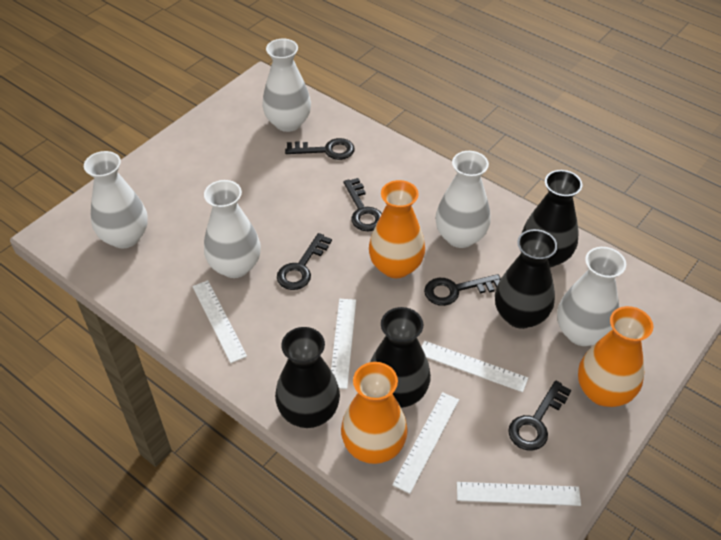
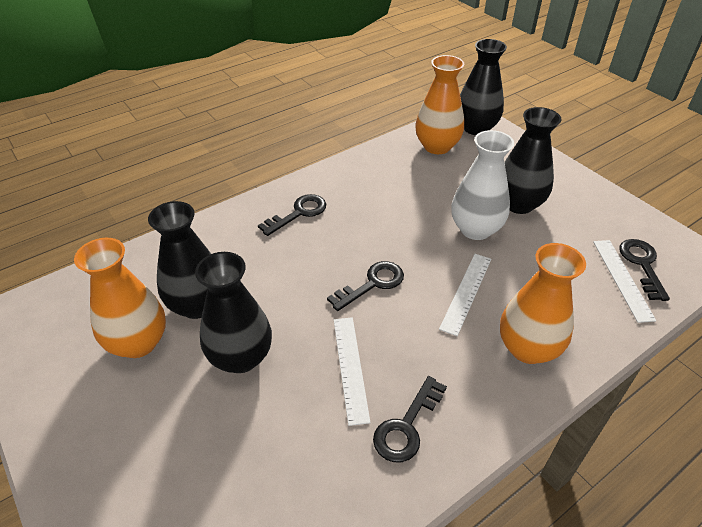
black key: [277,233,332,290] [285,138,355,160] [343,178,382,231] [424,274,501,306] [508,380,571,451] = 5 -> [258,194,326,236] [327,261,404,311] [373,376,447,462] [619,239,670,301] = 4
white ruler: [192,280,247,363] [331,299,356,389] [392,392,459,494] [421,341,528,392] [457,482,581,506] = 5 -> [334,317,371,426] [439,254,491,336] [593,240,656,323] = 3
white vase: [84,151,148,248] [204,180,261,278] [262,39,311,132] [435,151,491,248] [557,247,626,346] = 5 -> [451,130,514,240] = 1

